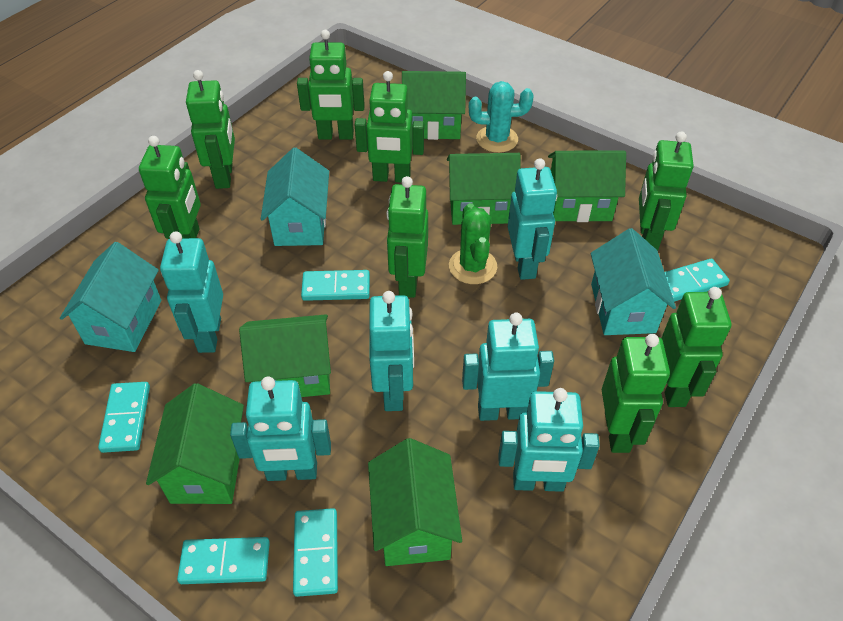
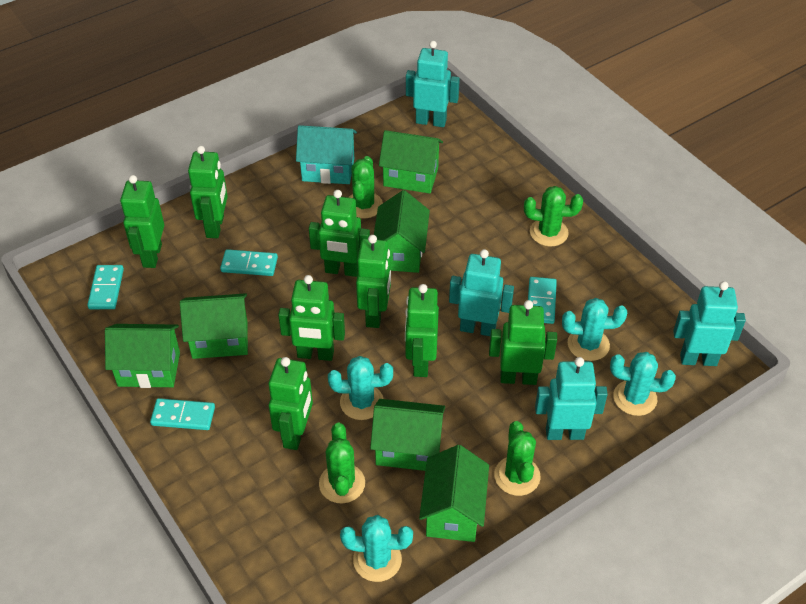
green cactus: [449,203,497,284] = 1 -> [319,423,365,503] [348,156,383,219] [494,421,541,496] [524,186,583,246] = 4
turquoise cactus: [469,81,534,153] = 1 -> [328,356,393,420] [340,515,413,582] [562,298,627,361] [610,352,676,416] = 4
turquoise domino: [98,382,150,453] [177,537,270,584] [293,508,338,597] [301,270,370,301] [665,258,730,302] = 5 -> [87,265,124,309] [150,398,215,430] [220,249,278,276] [528,277,557,324] = 4
turquoise house: [60,242,161,352] [261,147,329,246] [591,228,676,335] = 3 -> [296,125,357,184] = 1
turquoise robot: [160,232,223,353] [230,376,331,481] [369,291,414,411] [462,312,554,421] [498,388,600,492] [508,158,557,280] = 6 -> [406,41,460,127] [449,249,514,336] [535,357,608,440] [673,281,746,366] = 4

